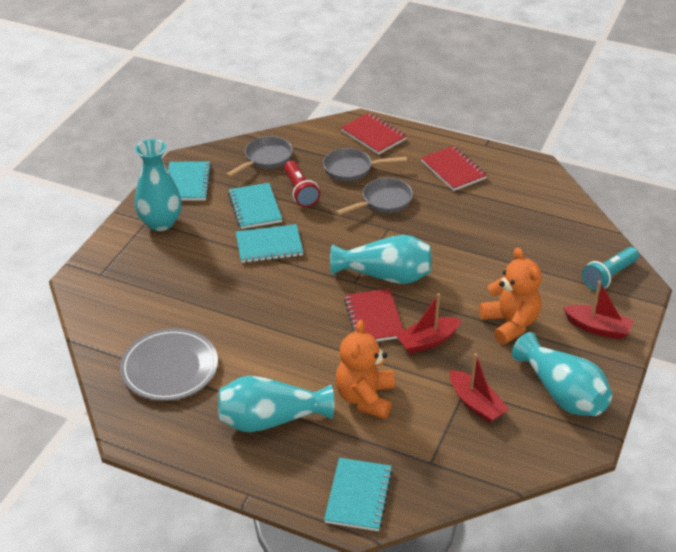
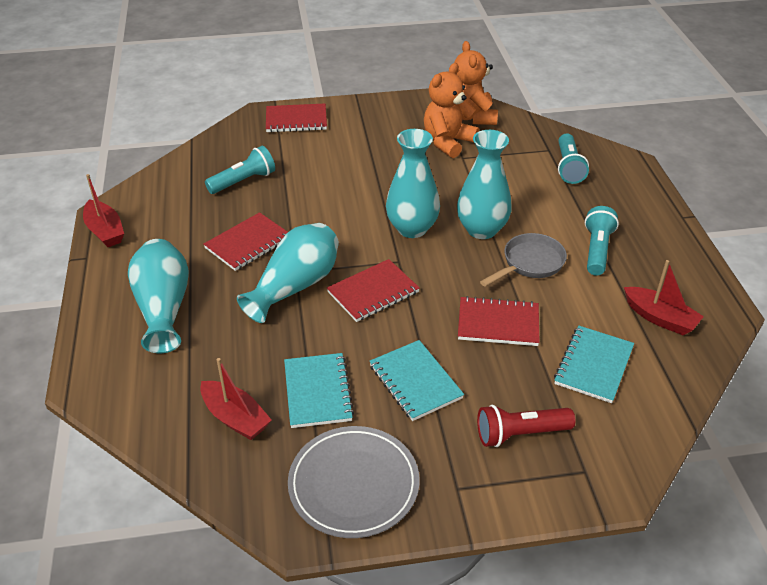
grey pan: [226,136,293,177] [323,148,407,181] [336,178,413,215] = 3 -> [480,233,567,287] = 1
red notebook: [341,113,407,155] [344,289,404,341] [421,146,487,191] = 3 -> [204,212,288,271] [266,103,327,133] [327,259,420,322] [458,296,540,346] = 4
turquoise flashlight: [582,247,639,291] = 1 -> [205,146,275,194] [558,134,589,184] [585,206,619,276] = 3
turquoise notebook: [168,161,211,201] [228,183,282,229] [236,224,303,263] [324,458,393,531] = 4 -> [284,353,354,428] [369,340,464,421] [554,326,634,403] = 3

